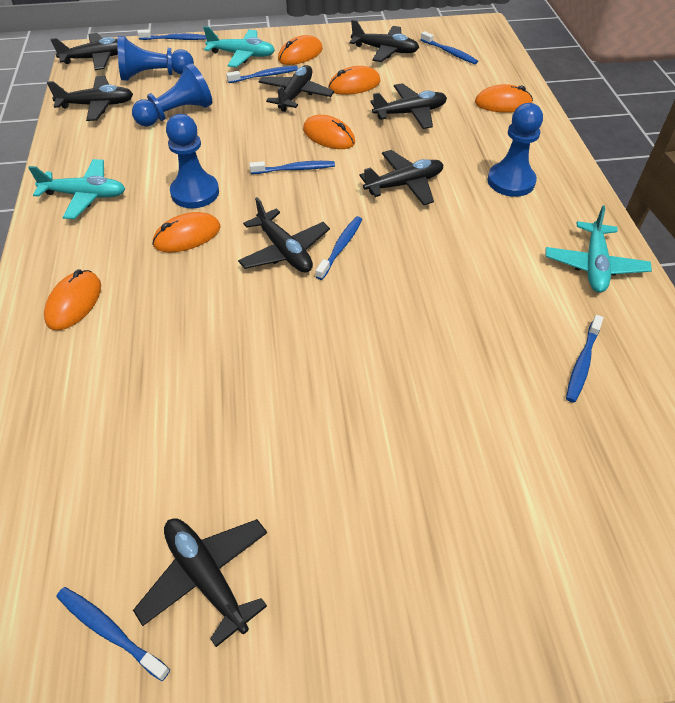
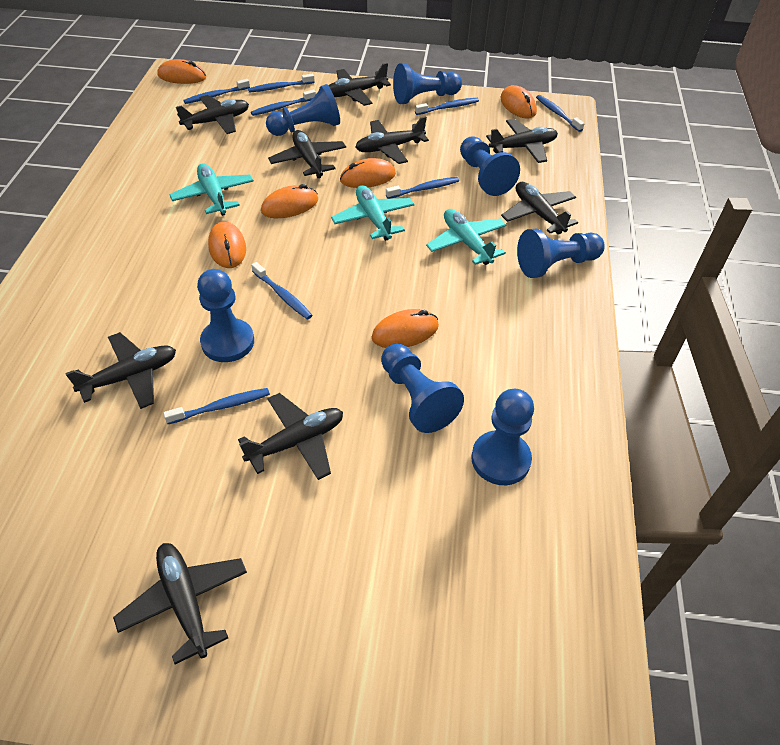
black plane: [47,76,133,121] [50,33,118,70] [133,519,267,647] [238,197,330,272] [258,65,334,112] [350,20,419,62] [360,150,443,205] [370,83,447,129] = 8 -> [65,332,176,409] [113,543,247,665] [176,95,249,134] [238,393,343,480] [268,130,346,178] [328,63,391,106] [355,116,429,164] [486,119,558,163] [501,182,578,234] = 9
blue pawn: [117,36,194,81] [132,63,212,127] [166,114,219,208] [488,103,543,197] = 4 -> [197,269,254,362] [266,84,340,136] [381,344,464,433] [393,63,462,104] [460,136,520,196] [471,389,534,485] [517,229,605,278] = 7
blue toothbrush: [56,587,170,681] [137,30,206,40] [226,66,298,83] [249,161,335,174] [316,216,362,280] [421,31,478,64] [566,315,604,402] = 7 -> [163,388,270,424] [184,79,250,104] [248,74,315,93] [251,90,316,116] [251,262,312,319] [386,177,459,199] [415,98,479,115] [536,95,585,132] = 8

